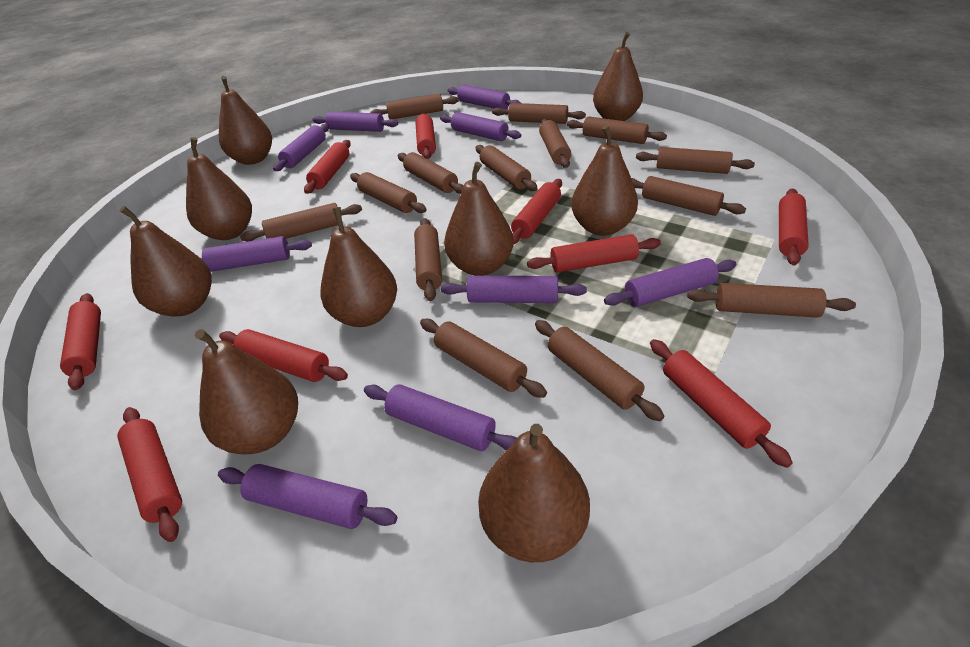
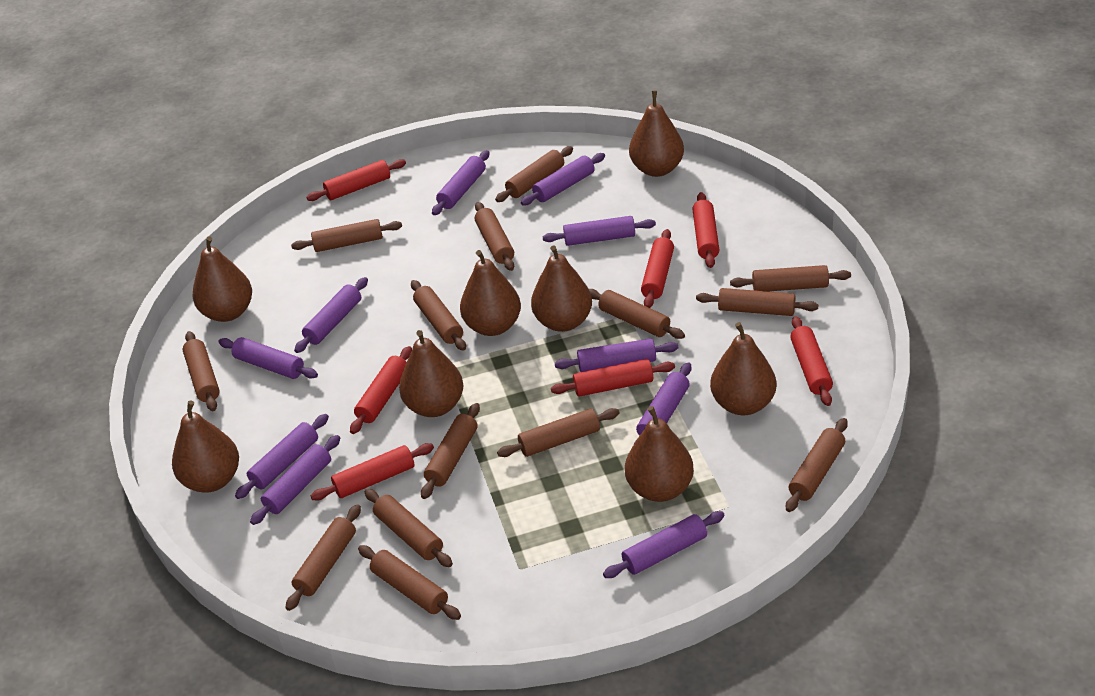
brown pear: [119,206,212,316] [186,137,252,240] [195,329,298,454] [219,76,272,165] [320,207,397,327] [444,162,514,276] [478,424,590,562] [571,125,638,236] [593,32,643,121] = 9 -> [172,400,239,493] [193,236,252,322] [399,330,463,417] [460,250,521,336] [531,245,592,332] [625,406,694,502] [629,90,684,177] [710,322,776,415] = 8
purple rolling pin: [201,236,312,272] [218,464,397,529] [273,124,329,171] [313,112,398,132] [364,384,517,451] [440,112,521,141] [441,276,587,303] [447,85,521,109] [604,258,736,307] = 9 -> [218,337,318,379] [235,414,329,499] [250,435,340,525] [294,277,368,353] [432,150,490,215] [521,153,605,205] [542,216,656,246] [555,339,678,372] [603,511,725,578] [634,362,691,444] = 10
red rolling pin: [60,293,101,390] [117,407,182,542] [219,329,348,382] [304,140,351,194] [415,113,436,159] [511,179,562,244] [527,234,661,272] [650,339,793,468] [779,188,809,265] = 9 -> [307,159,406,201] [310,443,434,500] [350,346,412,434] [551,359,675,397] [641,229,674,308] [693,192,720,268] [790,316,833,406] = 7

